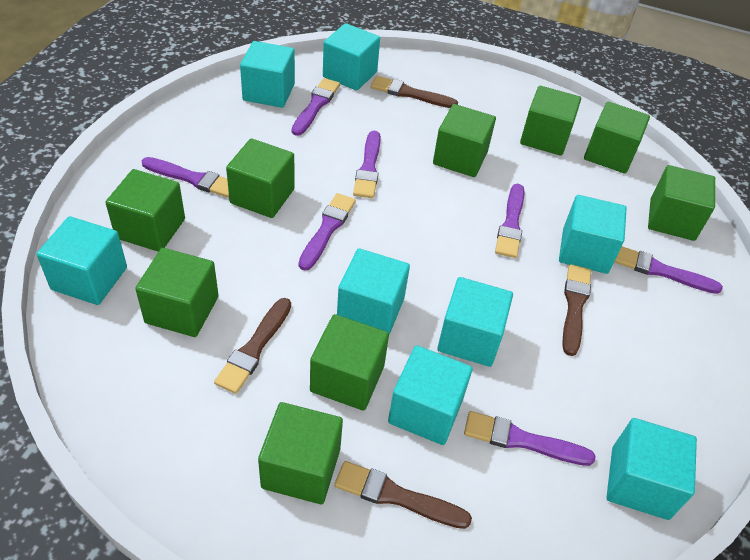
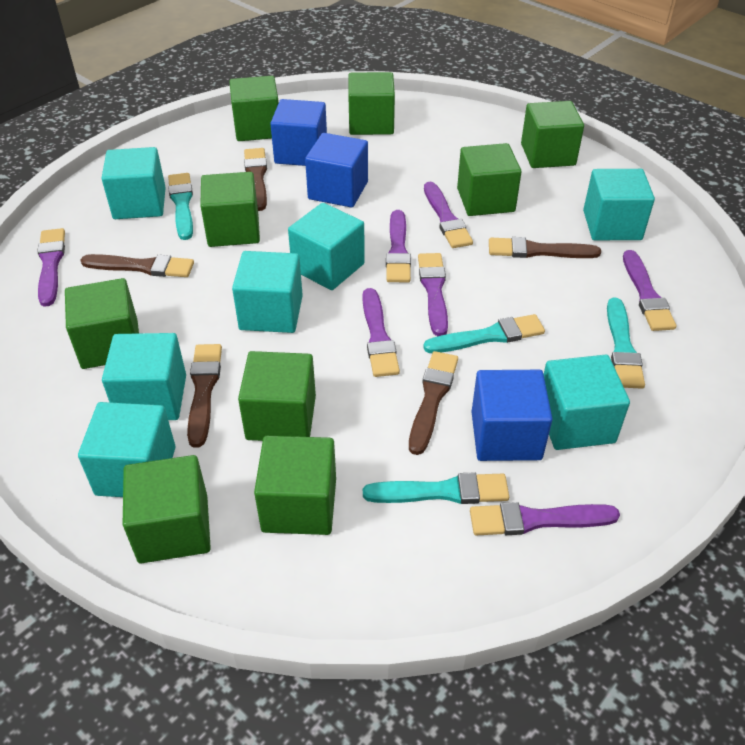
blue cube: none = 0 -> [270,99,327,166] [305,133,368,208] [472,370,552,461] = 3
brown brush: [214,298,291,394] [334,461,472,529] [371,76,458,108] [563,264,591,356] = 4 -> [80,254,194,277] [187,344,222,448] [244,148,267,211] [409,351,458,455] [489,237,601,258] = 5
turquoise brush: none = 0 -> [168,173,193,240] [363,472,509,504] [423,314,545,353] [607,298,645,389] = 4
turquoise cube: [37,216,127,305] [240,41,295,108] [323,23,380,91] [337,248,410,335] [388,345,473,445] [437,277,513,367] [559,195,627,274] [607,418,697,520] = 8 -> [78,402,175,497] [102,147,166,219] [102,333,186,420] [232,251,303,333] [288,203,365,290] [543,355,630,450] [583,169,655,240] = 7

